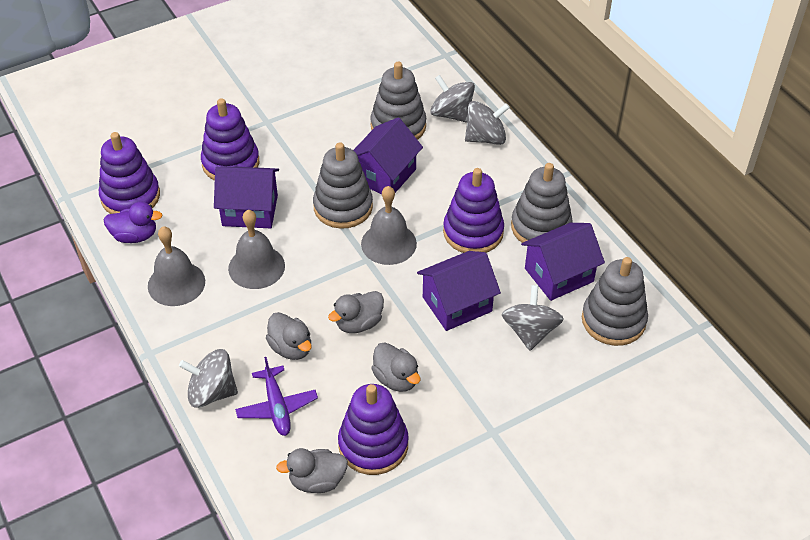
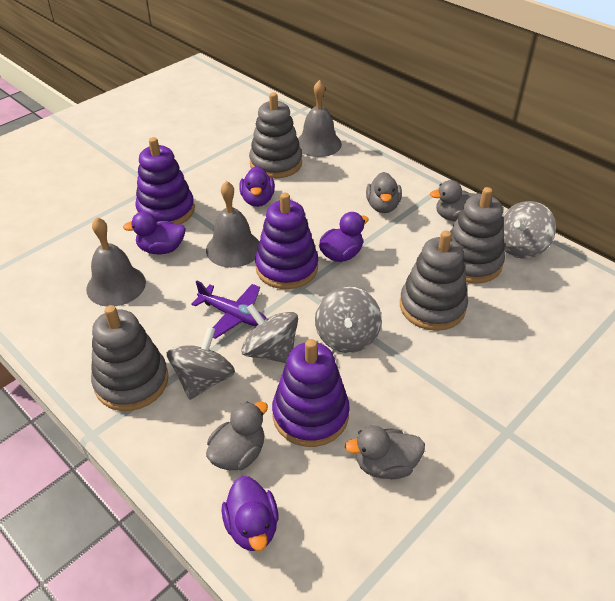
purple duck: [104,202,163,243] = 1 -> [123,212,186,254] [222,476,278,551] [239,166,275,207] [319,212,369,262] = 4
purple house: [214,166,279,228] [353,117,423,194] [417,251,501,331] [521,223,605,301] = 4 -> none = 0
purple stacking toy: [99,132,160,214] [201,98,259,181] [338,384,409,475] [443,168,504,253] = 4 -> [135,137,195,225] [255,193,318,289] [272,339,350,447] = 3

